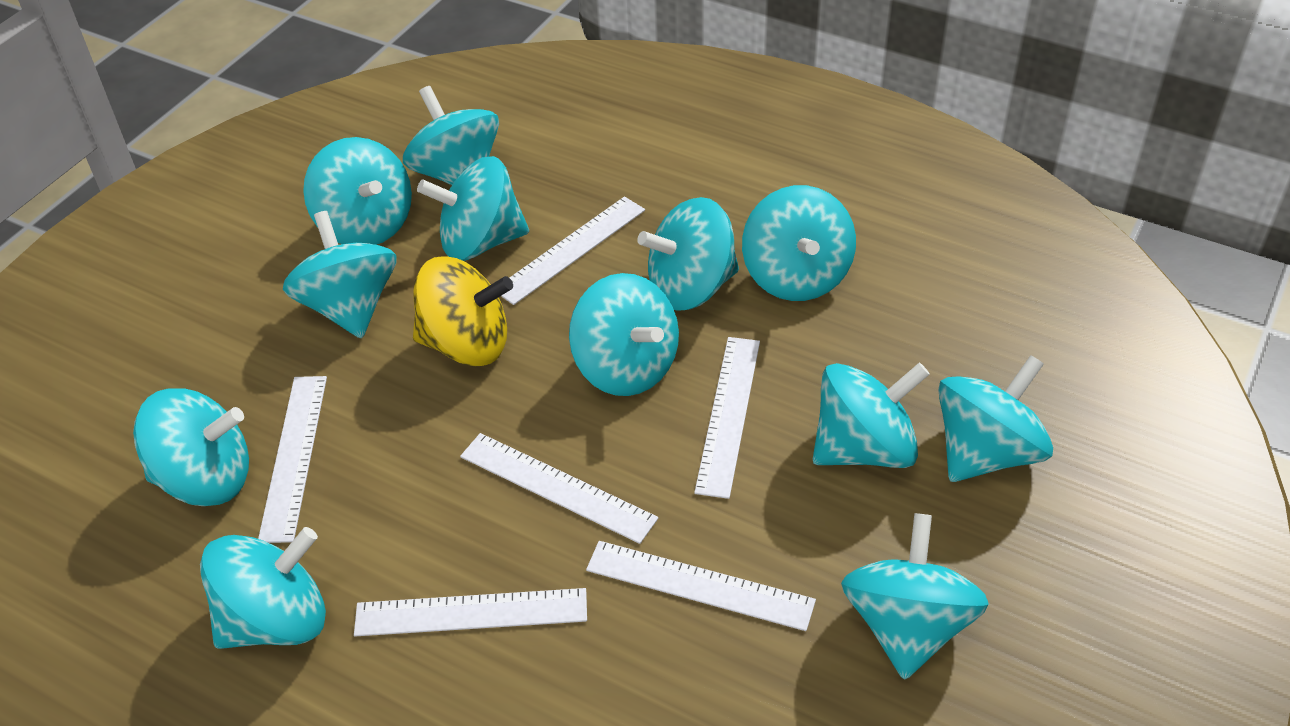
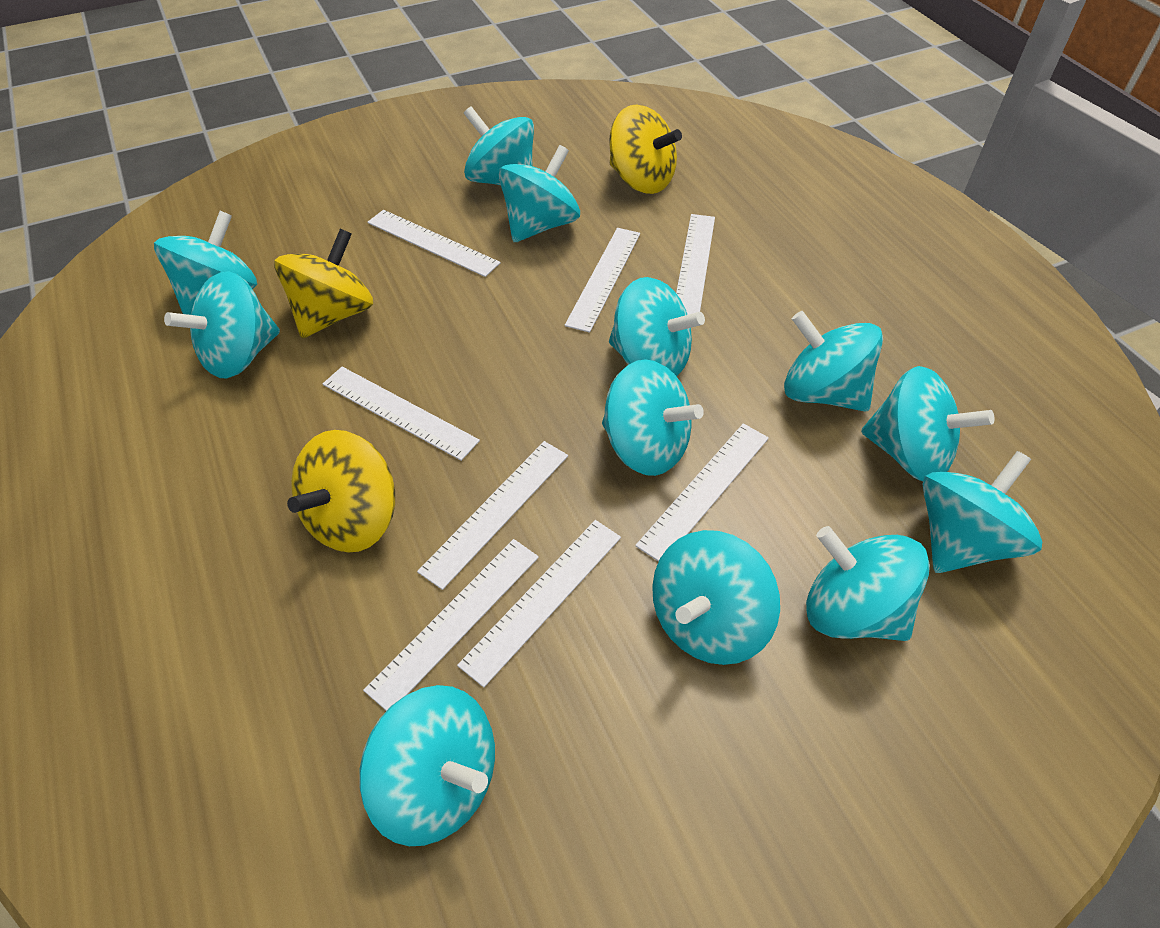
white ruler: [258,376,327,543] [354,588,587,636] [460,433,658,544] [501,196,645,305] [586,541,816,631] [694,337,760,499] = 6 -> [323,367,480,461] [363,539,539,711] [368,210,500,277] [417,441,568,590] [457,520,621,687] [565,228,640,333] [635,423,769,562] [676,214,715,315] = 8
yellow spinning top: [413,256,513,366] = 1 -> [274,229,373,338] [287,430,395,553] [609,104,682,194] = 3

